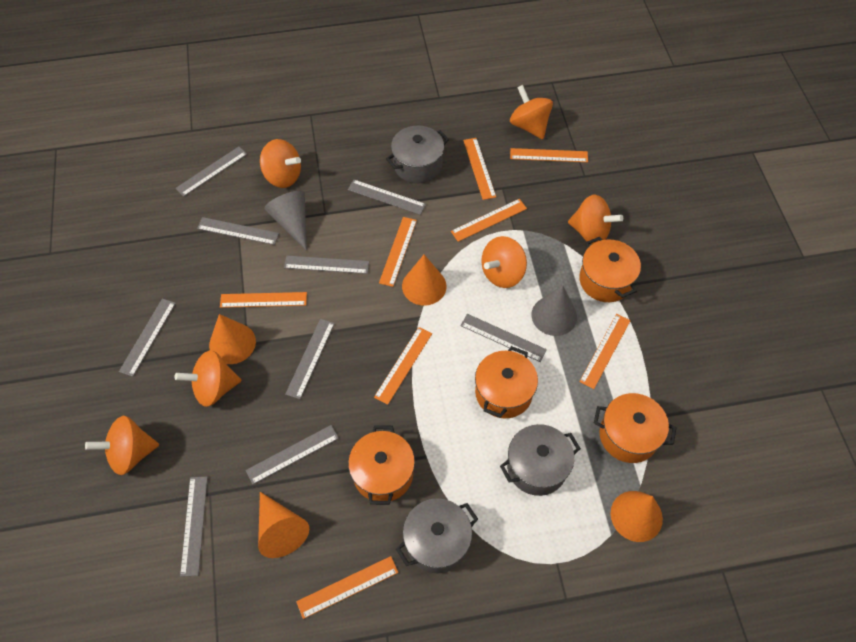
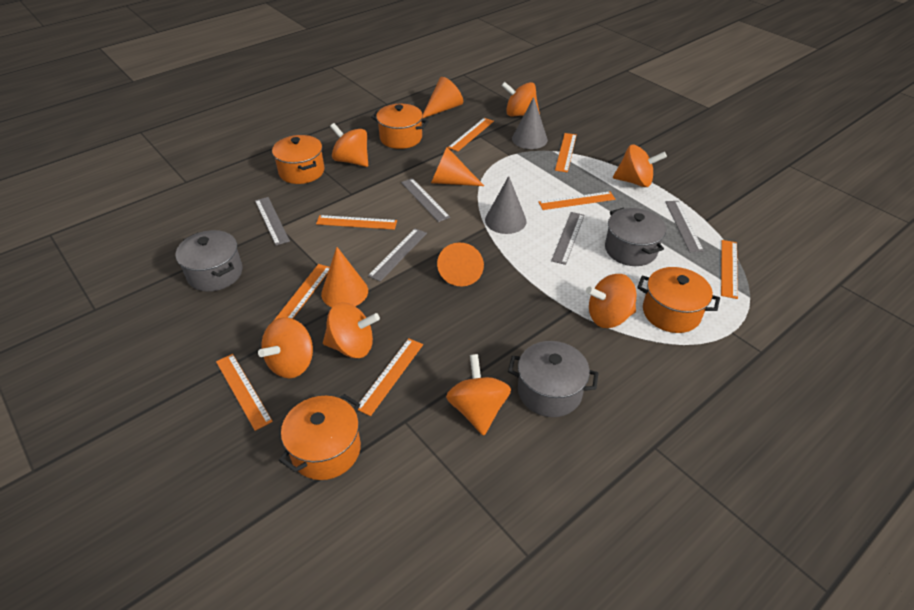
grey ruler: [119,299,176,377] [175,146,247,197] [180,477,208,577] [197,217,279,245] [246,425,339,485] [284,256,369,274] [285,319,335,399] [348,180,426,215] [460,314,547,362] = 9 -> [255,197,290,245] [368,228,427,282] [401,178,450,222] [551,212,584,265] [665,201,704,252] = 5
orange spinning top: [85,416,159,475] [175,350,242,407] [260,139,301,188] [481,236,527,288] [510,85,553,139] [568,195,623,244] = 6 -> [258,317,313,378] [323,302,380,358] [330,123,368,167] [446,354,511,436] [502,82,540,116] [586,274,636,328] [613,145,667,187] = 7

